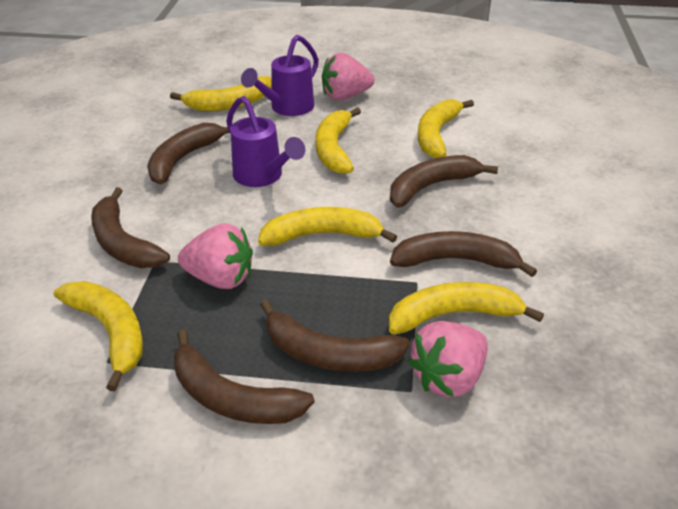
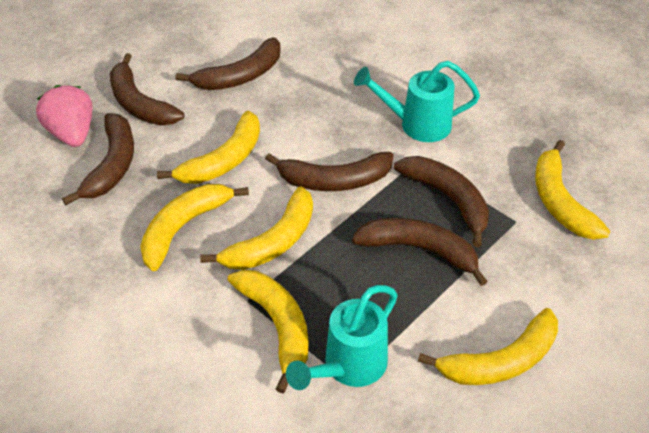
pink strawberry: [178,223,253,289] [322,53,375,100] [408,321,488,397] = 3 -> [36,85,92,147] = 1
purple watering can: [226,96,305,187] [241,35,319,116] = 2 -> none = 0
turquoise watering can: none = 0 -> [286,285,398,390] [354,61,480,142] = 2

